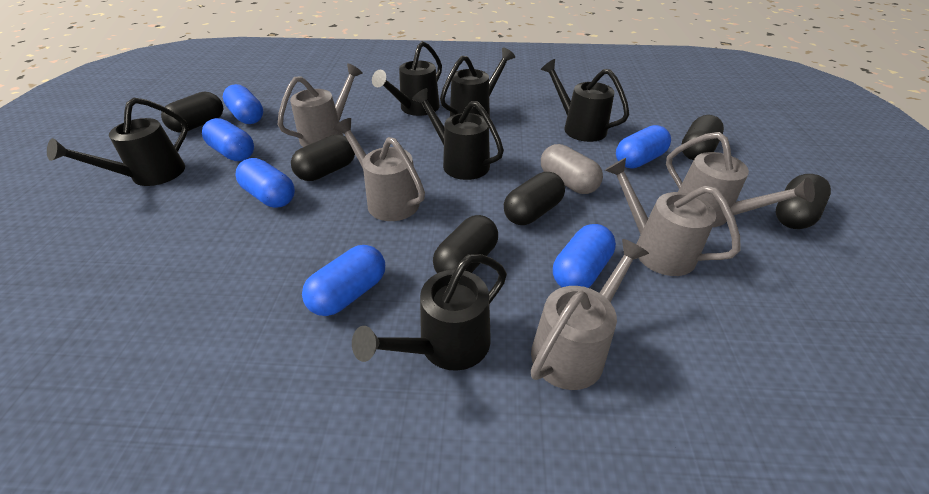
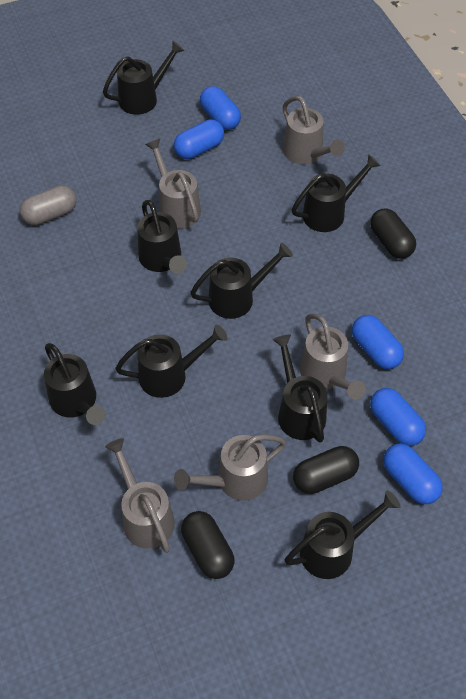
black capsule: [161,92,223,133] [291,134,355,181] [433,215,498,273] [504,172,565,225] [681,115,724,160] [776,174,831,229] = 6 -> [181,511,235,579] [293,446,359,494] [370,209,416,259] = 3
black watering can: [47,97,188,186] [352,254,507,371] [372,41,442,116] [412,88,504,180] [440,48,515,117] [541,59,629,142] = 6 -> [44,343,106,425] [103,41,185,115] [115,325,227,398] [137,200,187,274] [190,243,293,319] [273,335,327,443] [285,490,401,579] [292,155,381,232] = 8
blue capsule: [202,118,254,161] [223,84,263,124] [236,158,295,208] [302,245,385,316] [553,224,616,288] [616,125,671,168] = 6 -> [174,119,224,159] [200,86,241,130] [352,315,404,369] [370,388,426,446] [383,444,443,504] = 5

